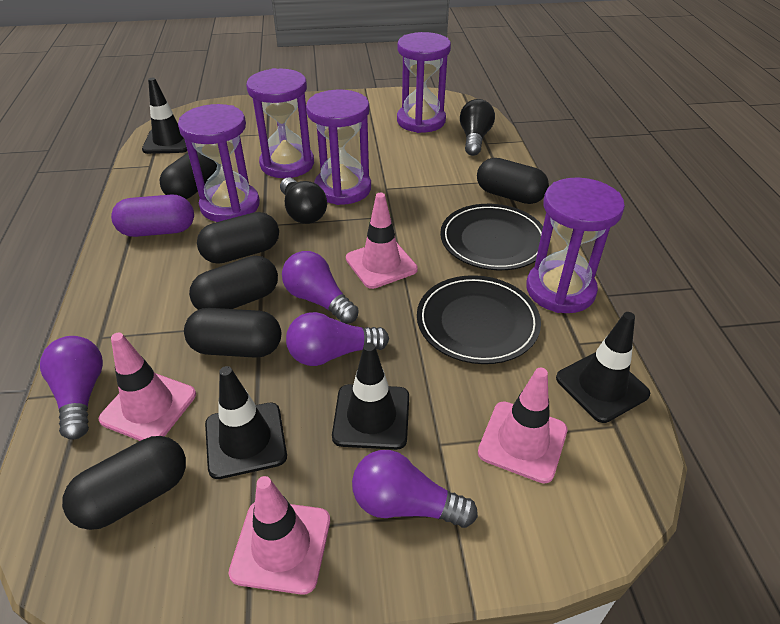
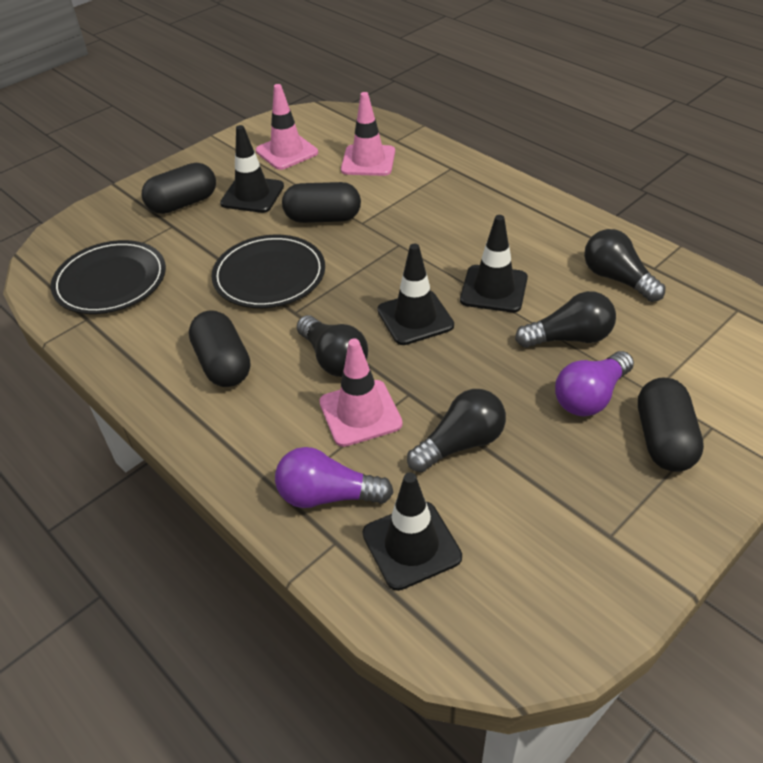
black capsule: [62,436,186,530] [159,151,217,199] [184,308,281,358] [189,256,278,310] [197,212,279,264] [477,158,549,204] = 6 -> [142,163,216,214] [189,310,250,387] [282,182,361,223] [638,377,704,472] = 4
black light bulb: [280,177,327,224] [460,99,495,156] = 2 -> [297,315,368,377] [407,389,506,472] [515,291,616,348] [584,229,665,302] = 4
pink traffic cone: [98,333,196,441] [229,476,330,595] [346,193,418,289] [478,368,568,484] = 4 -> [256,84,318,170] [319,338,403,447] [341,92,395,176] = 3
purple capsule: [111,194,194,237] = 1 -> none = 0
purple hourglass: [178,104,260,222] [246,68,314,178] [306,90,371,205] [397,32,451,133] [526,177,625,313] = 5 -> none = 0
purple light bulb: [40,336,103,440] [282,251,359,324] [286,312,389,366] [352,450,478,528] = 4 -> [275,447,394,508] [555,351,634,416] = 2

